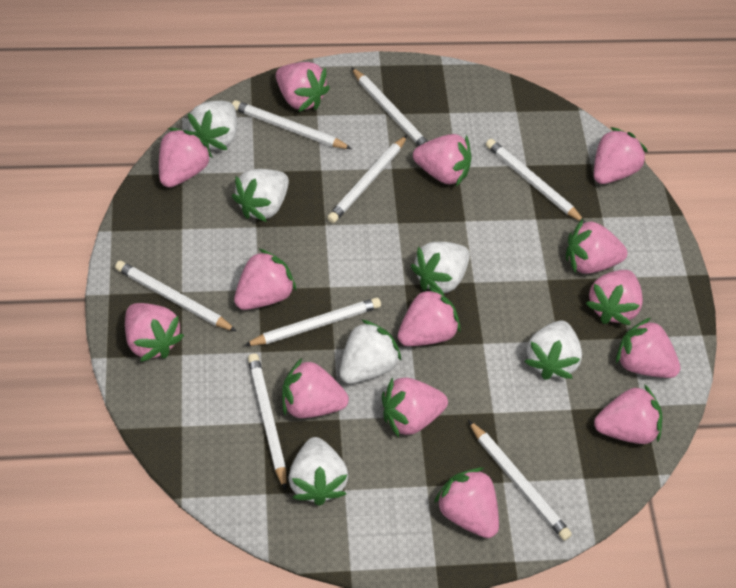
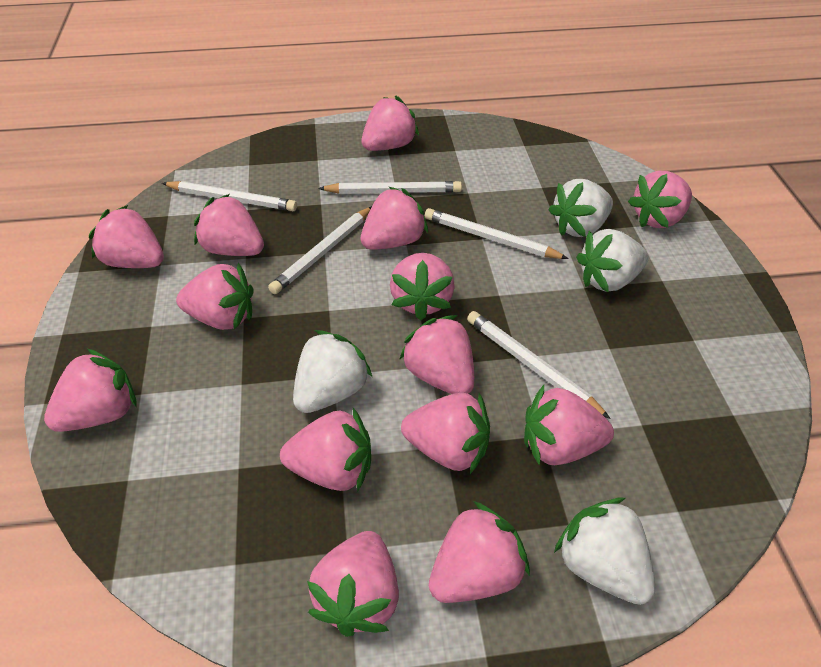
white pencil: [115,261,237,332] [232,100,352,149] [244,297,381,346] [248,353,287,491] [327,135,407,223] [351,67,428,146] [468,420,572,541] [486,139,585,223] = 8 -> [162,181,297,211] [268,206,372,294] [318,181,462,194] [425,208,569,259] [467,311,611,419] = 5
white strawberry: [188,101,237,150] [232,169,289,222] [289,437,348,506] [340,320,401,384] [410,242,470,295] [524,321,582,380] = 6 -> [293,330,372,413] [548,179,613,237] [554,498,655,605] [576,229,649,292] = 4

